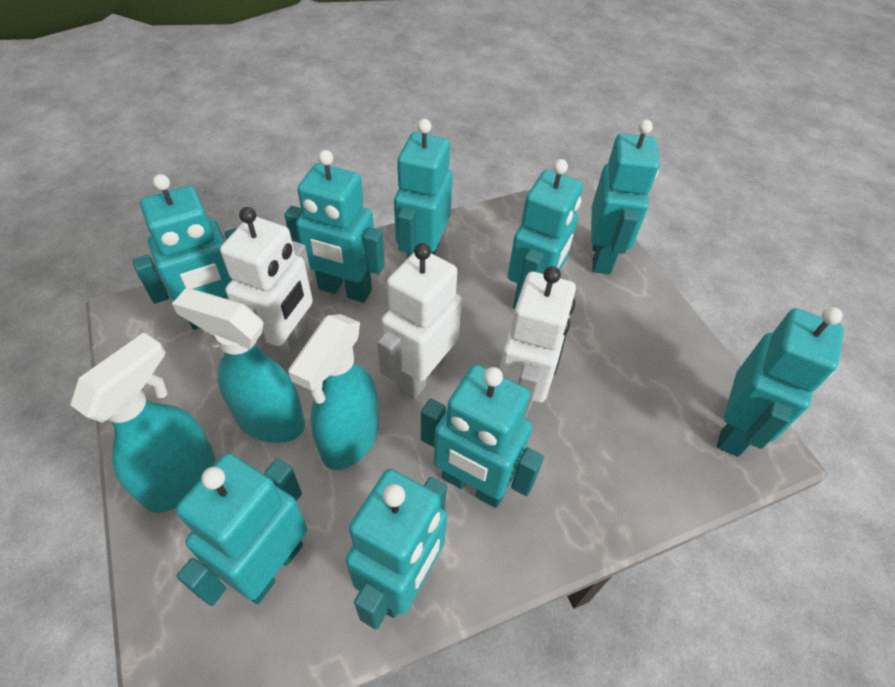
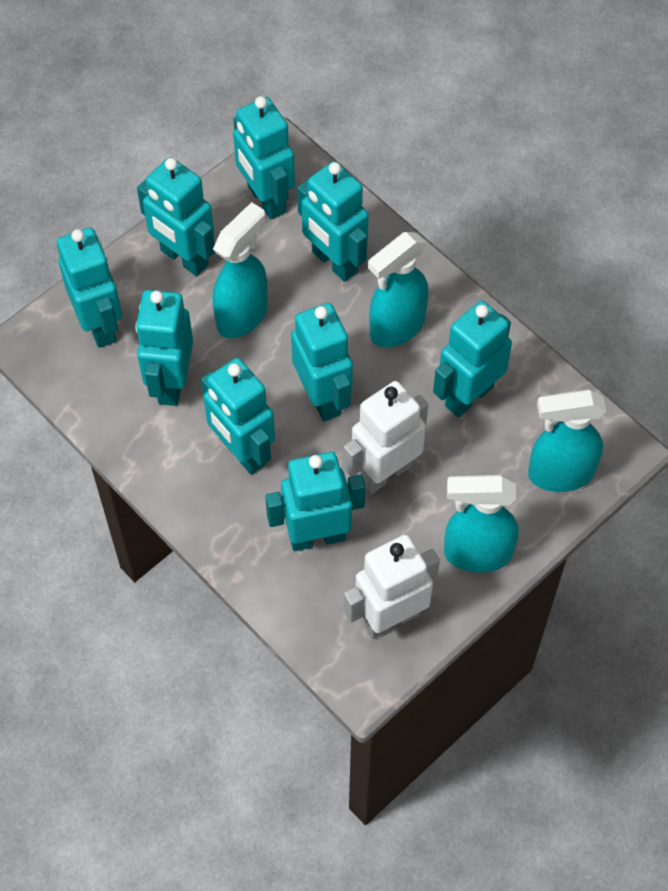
turquoise spray bottle: [70,332,215,513] [172,288,305,443] [288,314,379,470] = 3 -> [213,202,268,338] [368,232,429,347] [444,475,519,573] [528,389,606,492] = 4
white robot: [220,207,313,366] [377,243,462,399] [500,266,576,418] = 3 -> [343,381,428,494] [344,535,440,639] = 2

